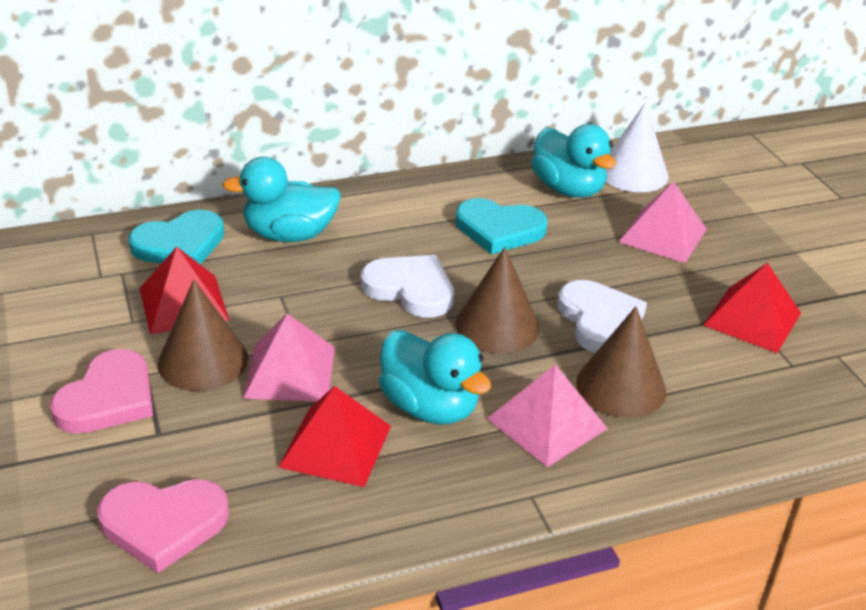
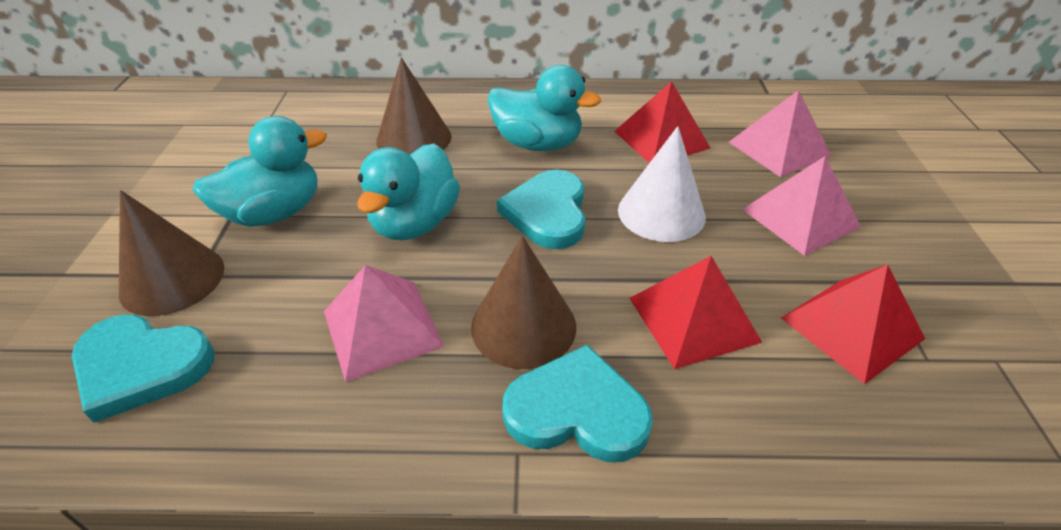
pink heart: [50,349,153,433] [97,479,229,573] = 2 -> none = 0
turquoise heart: [128,210,224,265] [456,198,547,255] = 2 -> [72,315,214,423] [497,170,585,249] [502,344,653,462] = 3
white heart: [361,255,454,318] [557,280,647,353] = 2 -> none = 0

